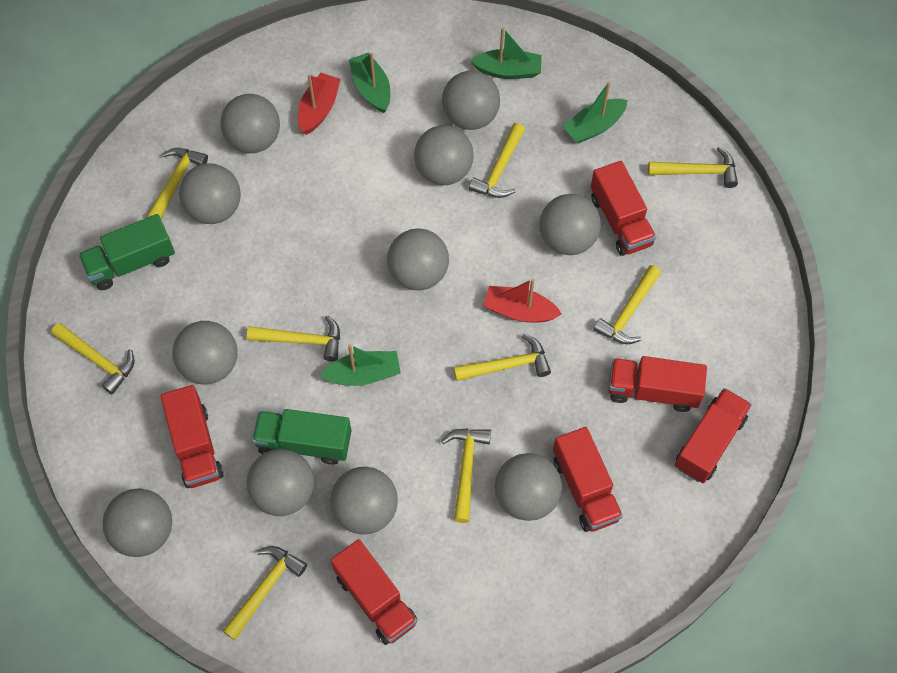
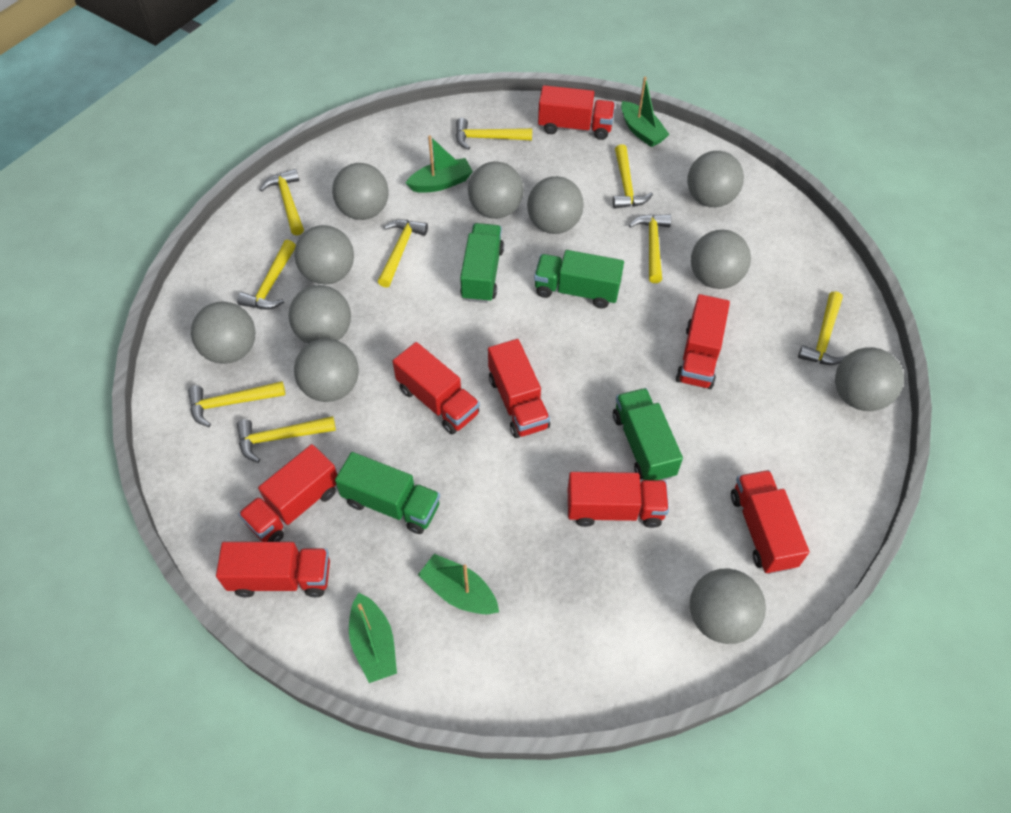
green truck: [78,214,175,290] [252,409,351,465] = 2 -> [335,452,440,534] [460,223,504,303] [534,250,624,309] [613,388,683,481] = 4
red boat: [298,73,341,135] [483,279,562,323] = 2 -> none = 0
red truck: [160,385,224,488] [330,539,418,645] [553,427,623,532] [591,161,656,256] [608,356,707,412] [675,388,752,483] = 6 -> [216,542,330,597] [238,444,337,542] [392,342,480,434] [488,339,550,438] [538,85,615,140] [568,472,669,528] [676,294,730,389] [731,470,809,574] = 8

